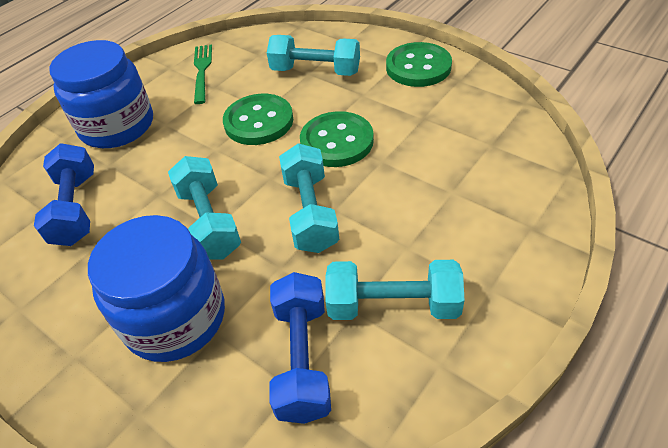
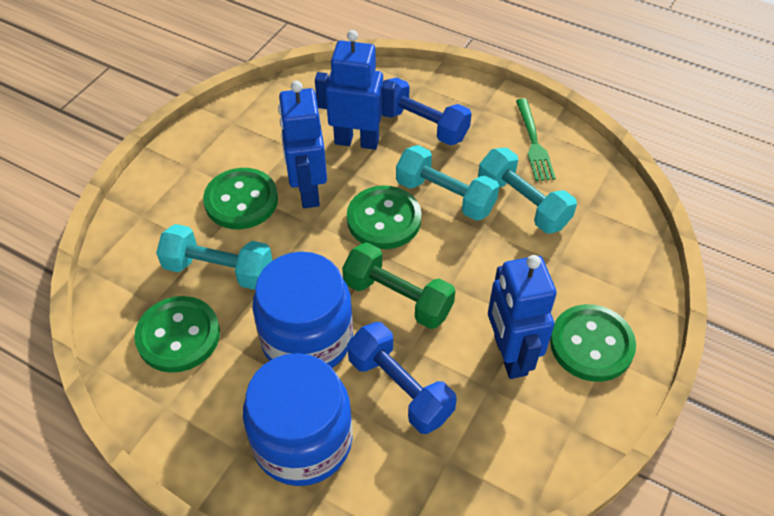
blue robot: none = 0 -> [278,81,327,208] [315,30,396,150] [488,255,557,379] = 3
green button: [223,94,293,145] [300,111,374,167] [386,42,452,87] = 3 -> [134,296,220,373] [203,168,278,229] [347,186,421,249] [550,304,636,382] = 4
green dumbbell: none = 0 -> [342,243,456,329] = 1
turquoise dumbbell: [168,156,241,260] [267,35,360,76] [279,143,339,253] [325,260,465,320] = 4 -> [156,224,272,290] [396,145,499,221] [478,148,577,233] = 3

